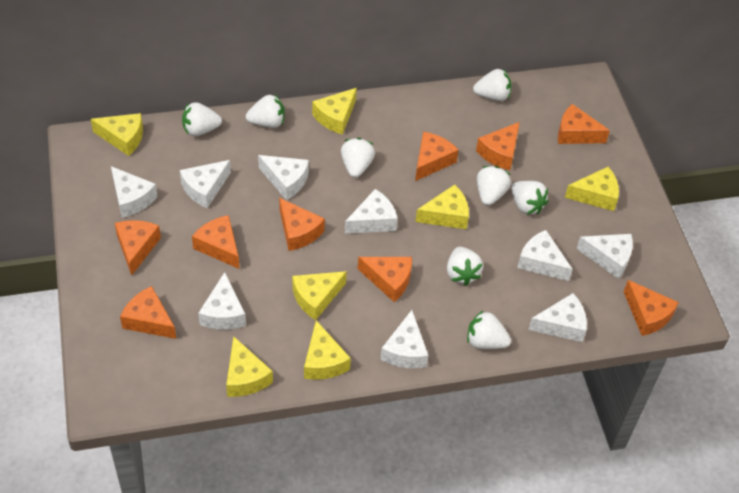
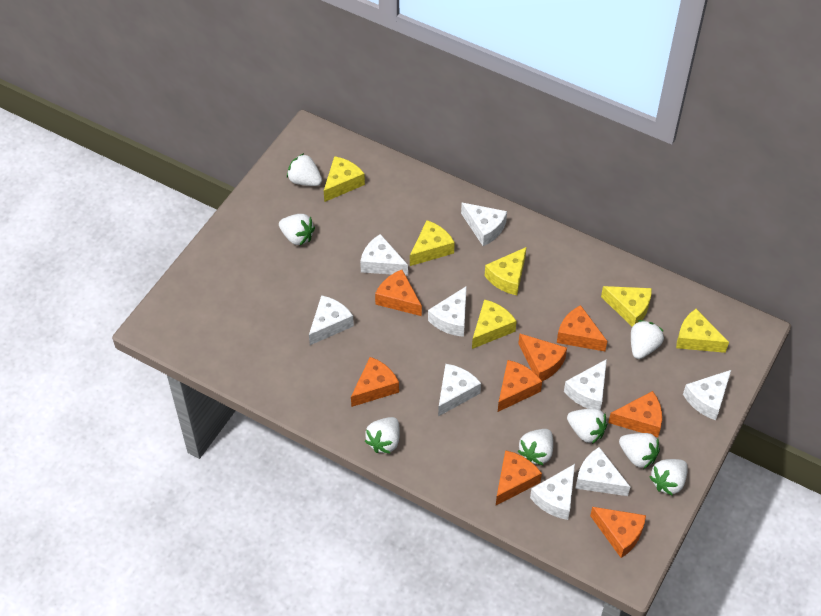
orange cheese: [115,220,161,276] [120,286,176,339] [192,215,239,269] [279,198,325,251] [358,257,412,302] [415,131,459,181] [476,122,520,170] [558,104,610,144] [624,280,679,336] = 9 -> [351,357,399,407] [375,270,422,316] [496,450,542,505] [498,360,542,412] [518,334,567,381] [557,305,607,351] [590,507,646,558] [608,391,662,437] = 8
yellow cheese: [91,113,143,156] [226,336,273,397] [292,271,347,320] [304,320,351,380] [312,88,357,135] [415,185,469,229] [565,167,619,211] = 7 -> [324,156,365,202] [410,220,455,266] [472,299,517,349] [485,247,527,295] [601,286,652,327] [676,309,729,353] = 6

